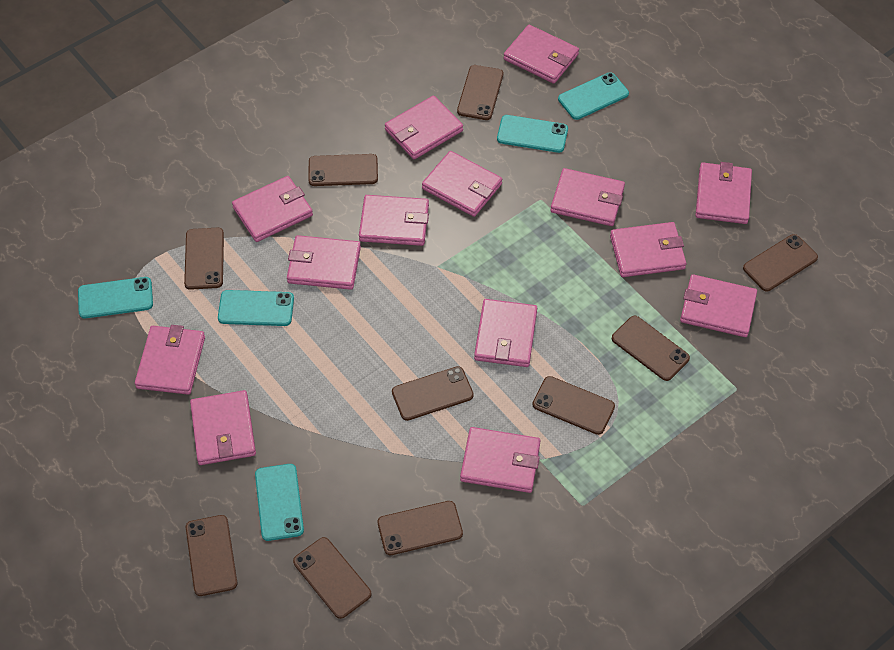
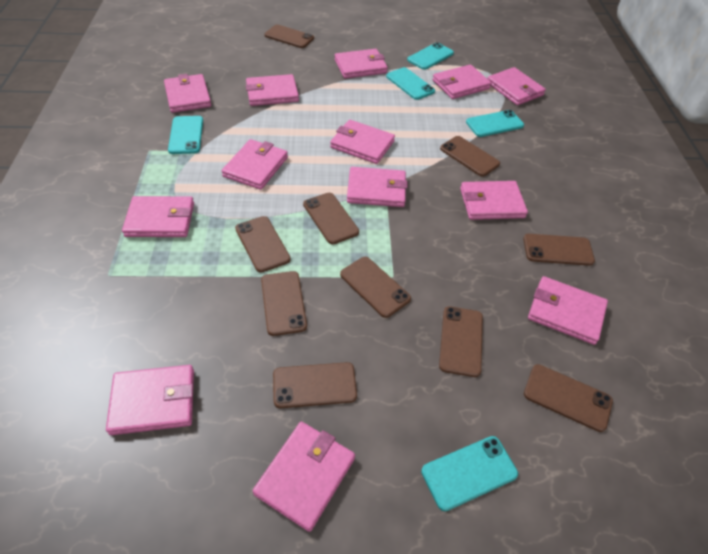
pink wallet: [135,325,205,395] [190,390,256,465] [232,176,313,242] [287,235,361,290] [359,195,429,246] [385,96,463,159] [422,151,502,217] [460,427,541,493] [474,299,537,367] [504,25,579,84] [551,168,625,226] [610,222,686,277] [680,274,757,337] [695,162,752,224] = 14 -> [106,365,194,435] [122,196,194,237] [164,74,211,113] [222,139,288,190] [246,74,299,106] [253,421,355,532] [330,120,395,164] [335,49,388,79] [347,167,407,207] [432,65,491,99] [460,181,528,220] [487,67,546,105] [528,276,608,345] = 13

